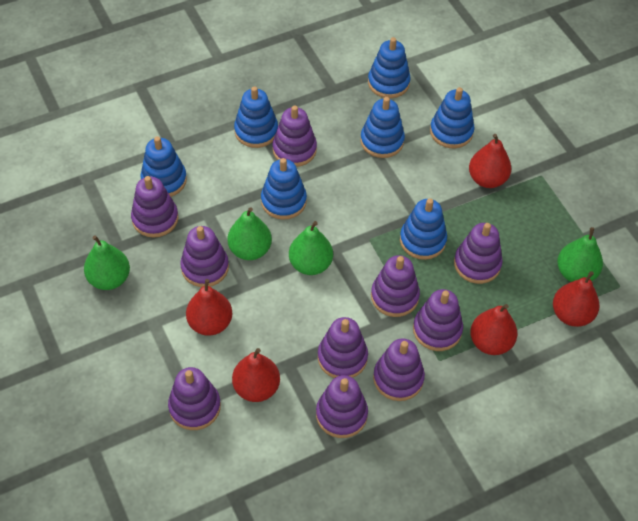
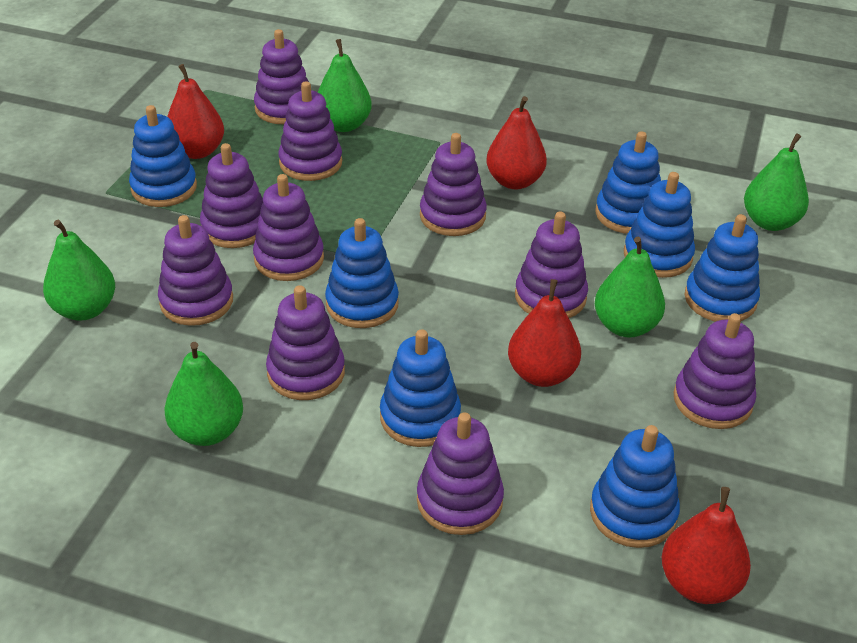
green pear: [84,235,130,290] [227,207,272,260] [289,221,333,275] [557,227,603,282] = 4 -> [43,220,115,321] [164,342,243,446] [318,39,372,132] [595,237,665,337] [744,133,809,231] = 5
red pear: [186,279,232,336] [232,348,280,402] [469,134,511,188] [470,304,517,355] [553,271,599,327] = 5 -> [167,64,224,159] [486,96,547,189] [508,279,581,387] [662,487,751,604] = 4

